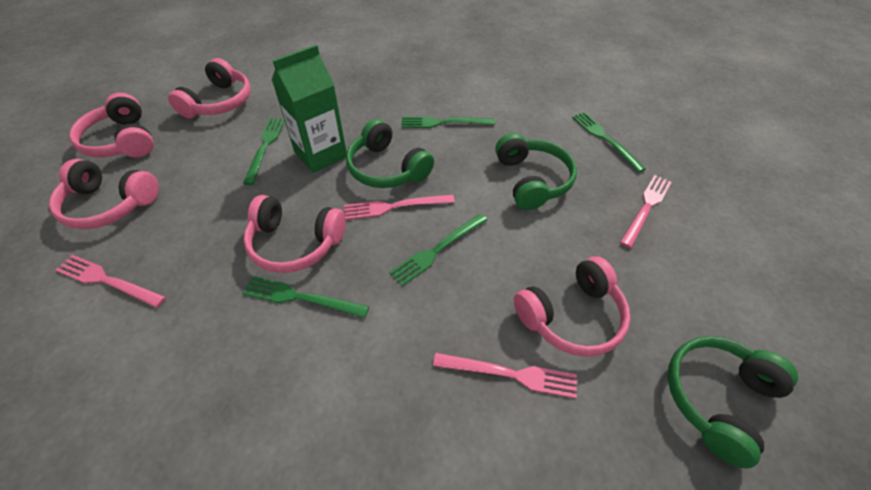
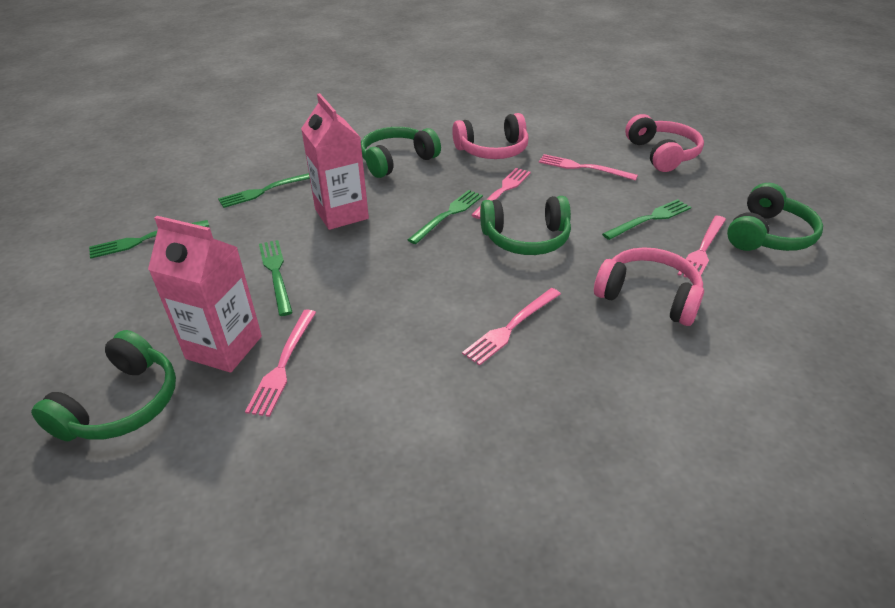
green carton: [272,45,347,173] = 1 -> none = 0
green headphones: [346,119,434,188] [495,133,577,210] [667,336,798,469] = 3 -> [31,330,176,441] [361,127,441,178] [480,196,571,255] [727,183,823,251] = 4
pink carton: none = 0 -> [148,216,262,373] [301,93,369,230] = 2
pink fork: [56,255,166,308] [344,195,455,220] [433,353,577,398] [620,175,671,248] = 4 -> [245,309,316,417] [462,288,561,366] [471,168,531,219] [539,154,638,181] [677,216,726,277] = 5
pink headphones: [49,159,159,229] [69,93,154,157] [168,58,251,118] [243,195,346,273] [514,256,631,357] = 5 -> [452,113,529,159] [594,247,704,326] [625,114,704,172] = 3

